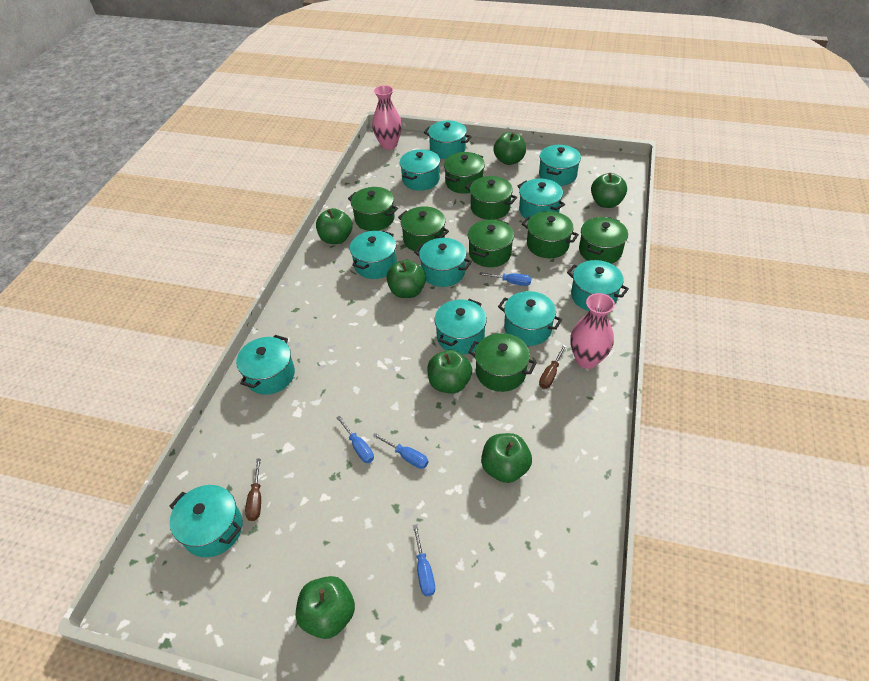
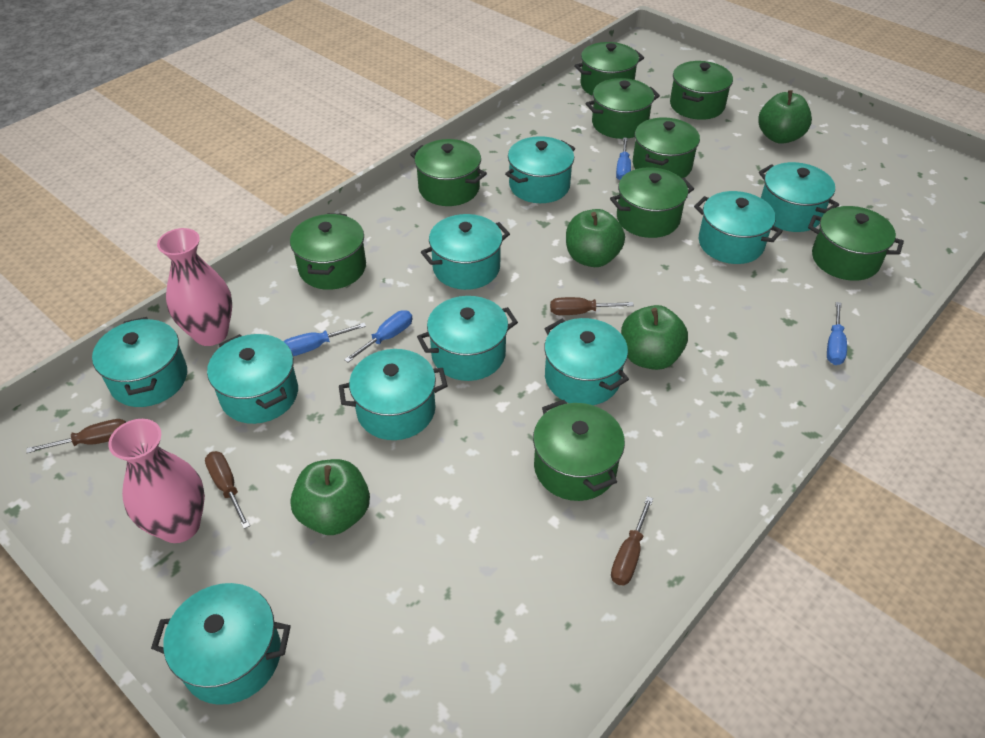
brown screwdriver: [245,458,261,521] [539,344,566,389] = 2 -> [26,419,126,453] [205,451,250,529] [550,297,634,315] [611,496,653,585] = 4
green apple: [296,576,355,639] [316,208,352,244] [387,260,426,298] [427,350,472,393] [481,433,532,483] [494,132,526,165] [591,173,627,208] = 7 -> [290,459,370,535] [566,209,625,267] [621,305,688,370] [759,90,812,144] = 4
green pot: [348,187,398,231] [398,206,449,252] [444,152,485,194] [465,176,517,220] [468,219,514,267] [468,333,537,392] [522,211,579,258] [579,217,628,264] = 8 -> [290,213,366,290] [410,139,487,206] [533,400,625,501] [574,42,644,96] [585,78,660,139] [610,167,694,238] [633,117,700,178] [670,61,733,120] [808,206,904,281] = 9
turquoise pot: [170,485,243,557] [236,335,295,395] [350,231,397,279] [400,149,440,191] [414,238,472,287] [424,121,472,159] [435,299,487,355] [498,291,562,346] [518,178,565,220] [539,145,581,186] [567,260,629,311] = 11 -> [92,317,187,407] [151,583,291,705] [207,334,298,424] [339,349,448,440] [417,296,518,381] [421,214,510,290] [505,136,575,203] [544,318,629,405] [694,191,783,264] [759,162,839,232] = 10

